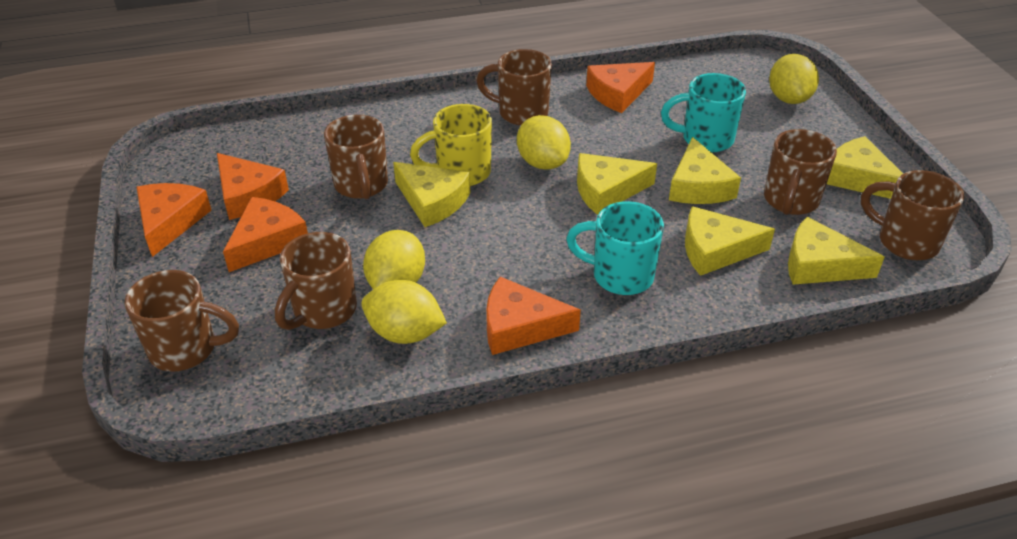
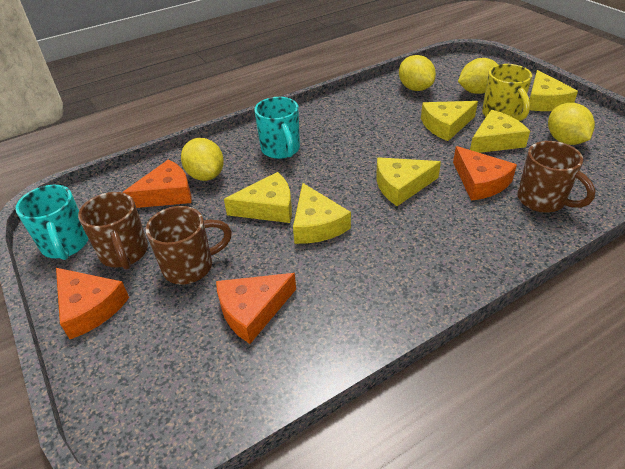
brown mug: [125,270,239,372] [275,232,357,330] [324,115,388,199] [476,49,552,126] [764,129,837,215] [861,170,964,260] = 6 -> [78,192,148,270] [146,206,232,285] [518,141,596,213] = 3
orange cheese: [137,183,212,257] [217,153,289,220] [223,197,308,272] [486,277,581,355] [586,62,655,113] = 5 -> [56,268,129,339] [122,159,192,208] [216,273,296,344] [453,146,517,201] = 4

